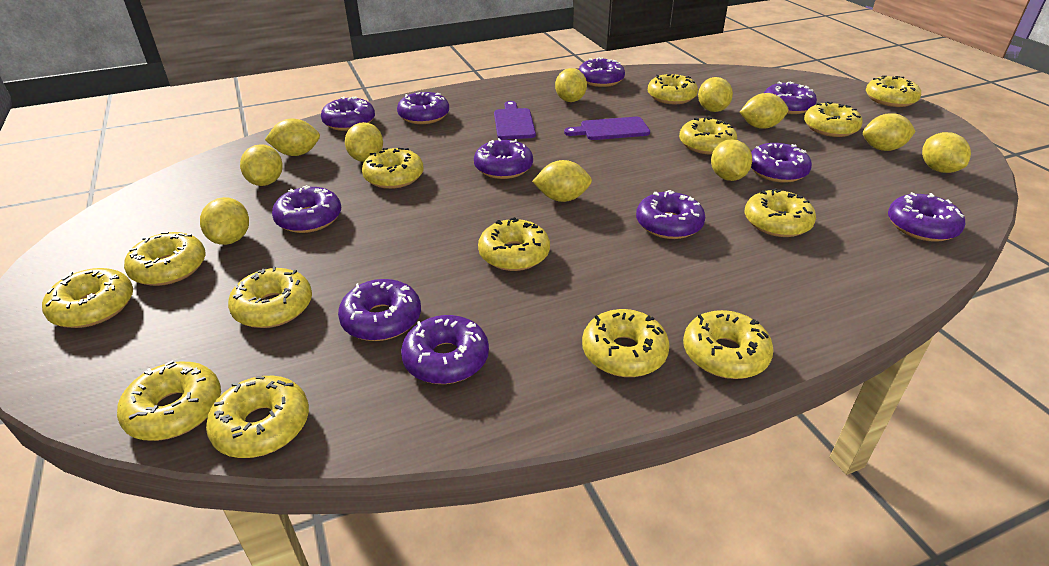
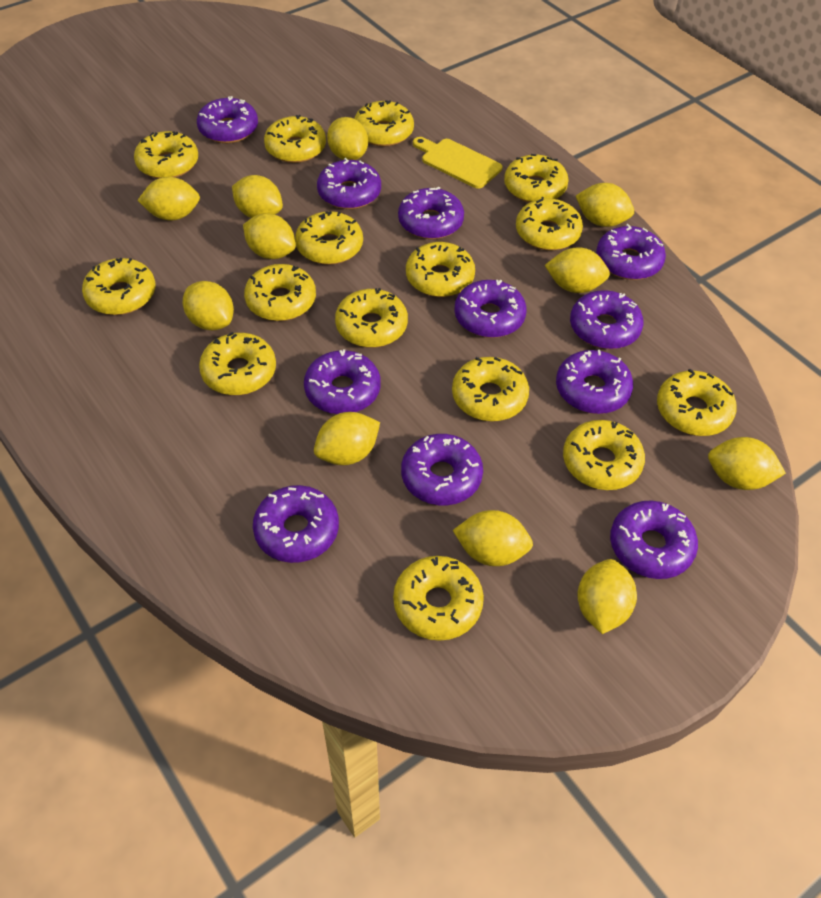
purple cutting board: [494,101,536,140] [564,117,650,140] = 2 -> none = 0
yellow cutting board: none = 0 -> [413,137,502,189] = 1
yellow donut: [42,268,133,328] [117,360,221,441] [124,232,206,286] [206,376,309,458] [228,266,312,328] [362,148,424,189] [478,217,550,271] [582,309,670,377] [648,74,698,104] [679,117,737,155] [683,310,774,379] [745,188,816,237] [804,101,863,137] [866,76,921,107] = 14 -> [82,258,155,315] [134,131,198,179] [199,332,276,395] [244,264,316,321] [264,115,326,163] [295,211,363,265] [335,288,408,348] [354,100,414,147] [393,556,484,641] [406,242,475,297] [452,357,529,421] [504,154,569,203] [516,197,583,250] [563,420,645,490] [657,369,737,436] = 15

